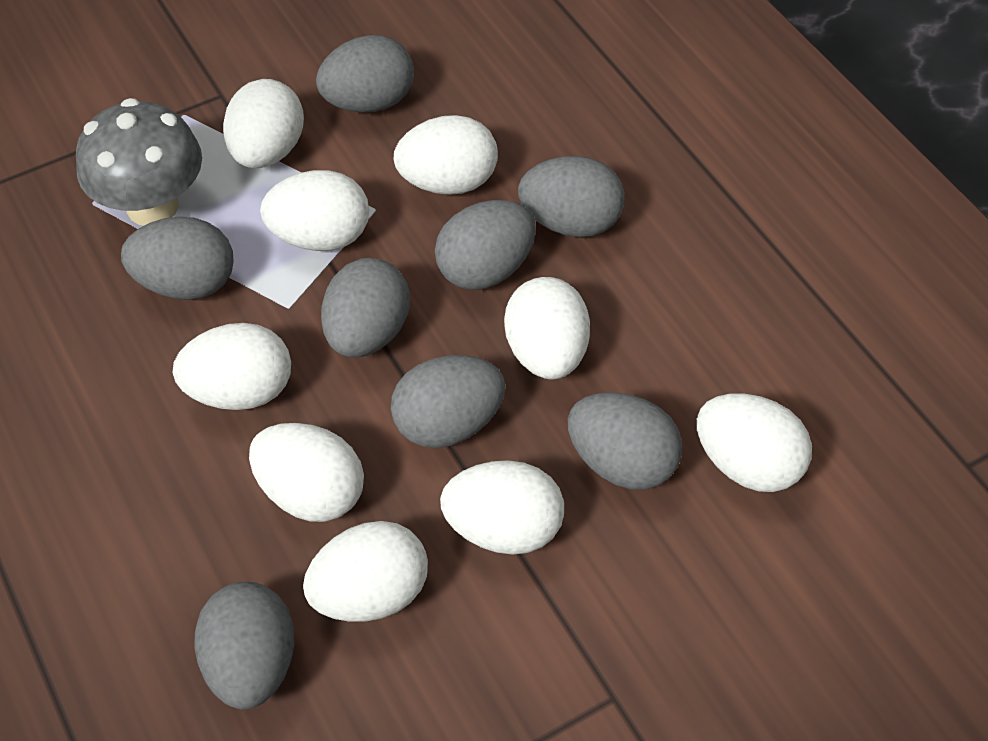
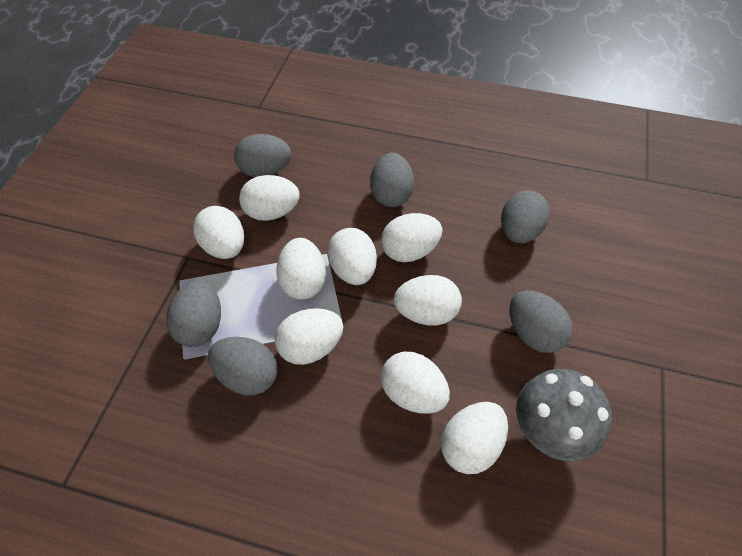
grey egg: [121,217,234,300] [194,582,295,709] [316,35,414,112] [321,258,410,357] [391,355,506,448] [435,200,536,290] [518,156,625,237] [568,392,682,489] = 8 -> [166,280,221,347] [208,337,278,396] [234,134,291,177] [370,153,414,207] [501,190,550,243] [510,291,573,353] = 6

